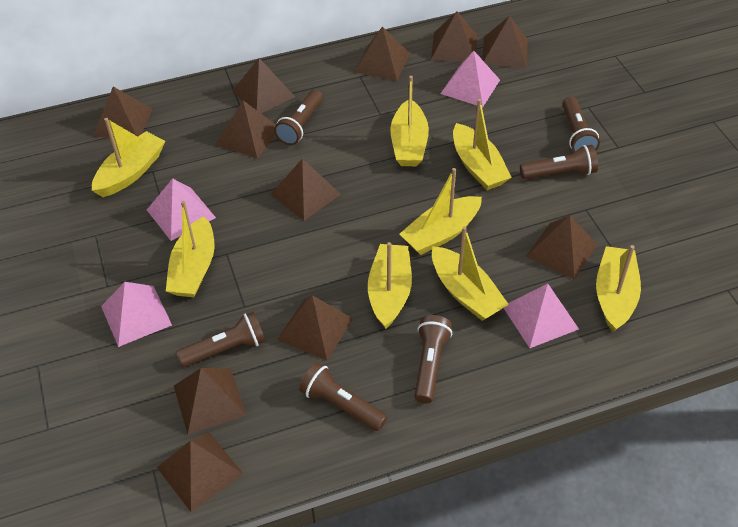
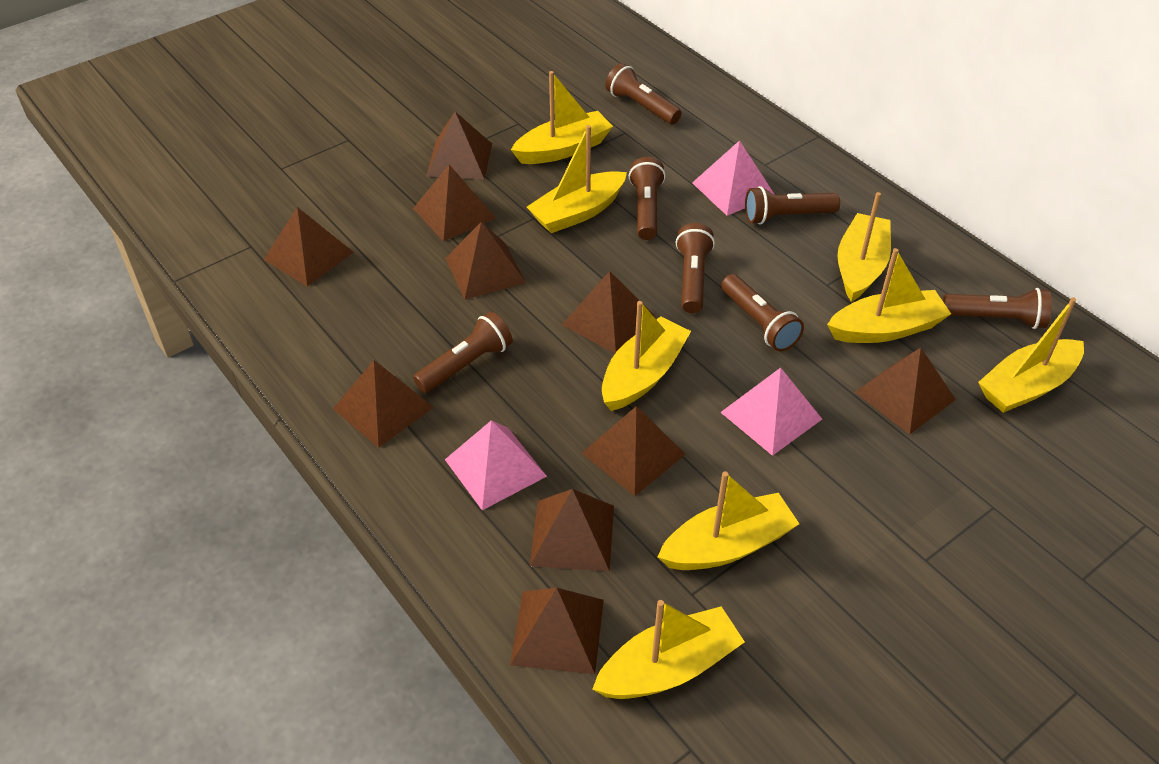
brown flashlight: [176,311,266,367] [274,90,323,145] [299,362,387,431] [414,315,452,404] [520,145,598,179] [562,97,600,153] = 6 -> [413,312,513,393] [605,63,682,124] [629,157,666,240] [676,223,715,313] [721,274,804,352] [745,186,840,225] [942,288,1052,329] = 7
brown pyramid: [93,87,152,138] [157,432,244,512] [174,368,246,434] [216,101,276,159] [233,58,295,113] [270,159,341,221] [277,295,353,361] [355,26,410,81] [431,11,477,62] [482,16,528,68] [526,215,598,279] = 11 -> [264,207,354,287] [333,360,434,448] [413,165,496,242] [426,112,492,180] [445,222,526,300] [510,588,604,674] [530,489,614,571] [562,271,654,353] [582,406,686,496] [855,348,956,435] = 10
pink pyramid: [101,282,172,347] [147,178,216,241] [441,51,500,107] [504,283,579,348] = 4 -> [445,420,547,510] [692,140,775,216] [720,368,822,456] = 3

